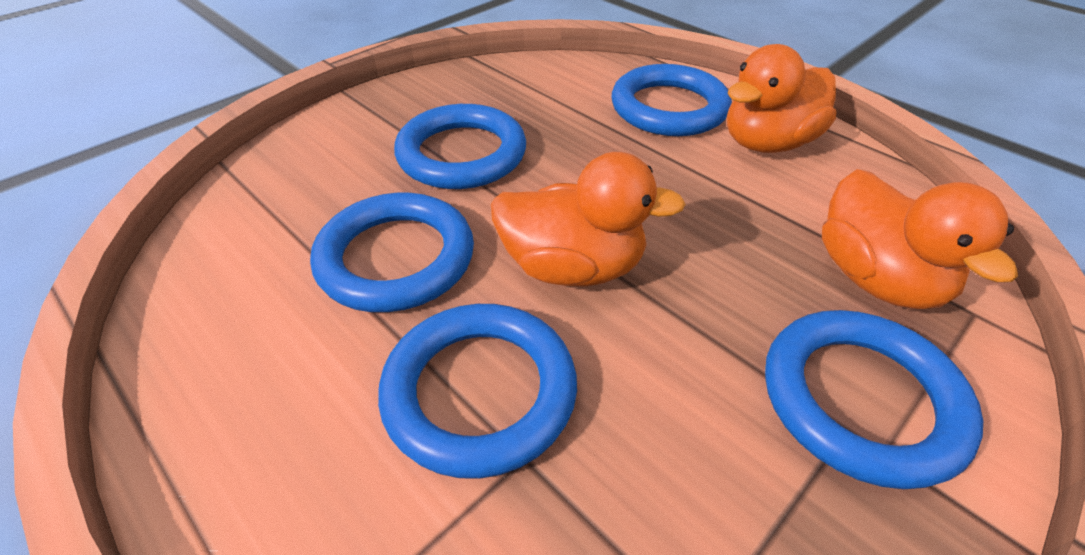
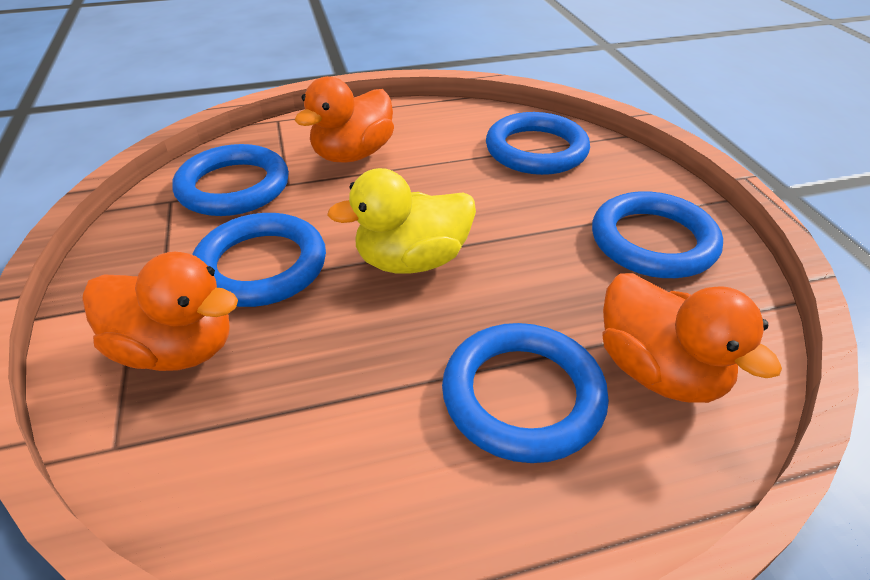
yellow duck: none = 0 -> [327,168,476,274] = 1

